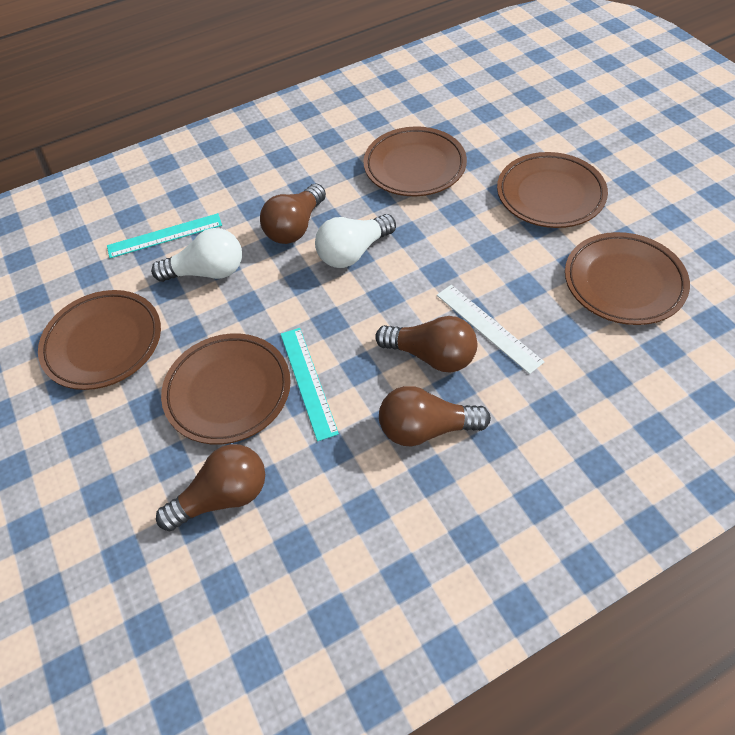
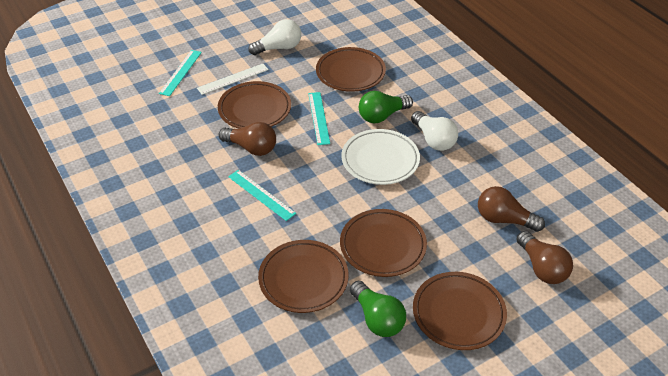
brown light bulb: [156,444,265,531] [260,184,326,244] [375,316,477,373] [379,386,491,447] = 4 -> [219,122,276,156] [478,186,545,232] [516,231,573,284] = 3
green light bulb: none = 0 -> [350,281,406,337] [359,91,413,123] = 2
turquoise ruler: [107,213,222,258] [281,328,339,441] = 2 -> [159,50,202,96] [228,170,296,221] [308,92,330,145] = 3
white plate: none = 0 -> [341,129,420,185] = 1

